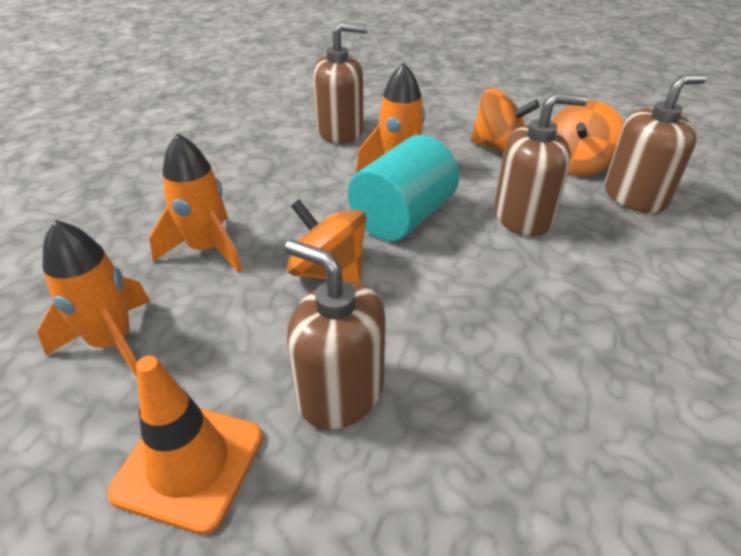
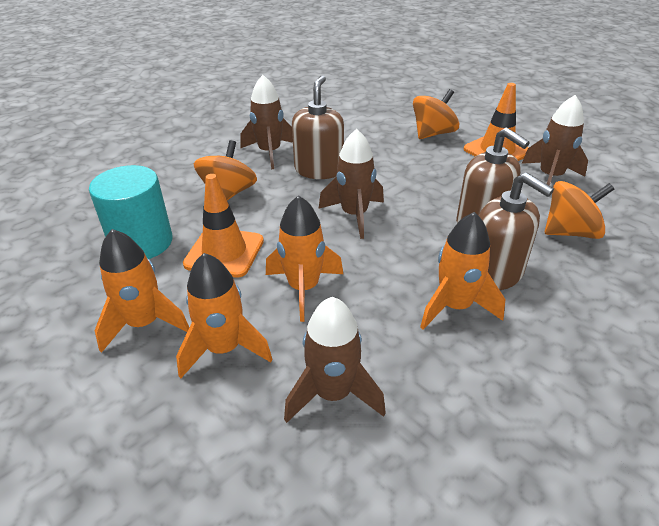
brown rocket: none = 0 -> [241,75,293,169] [284,297,386,423] [319,129,384,239] [522,95,588,195] = 4
brown soap dispenser: [285,240,385,430] [314,22,367,144] [494,93,588,236] [605,74,707,213] = 4 -> [292,75,344,179] [456,128,530,223] [479,172,554,290] = 3
orange rocket: [37,220,150,377] [149,133,242,273] [356,62,425,171] = 3 -> [94,229,189,353] [176,253,272,378] [266,195,343,322] [420,212,505,330] = 4
orange traffic cone: [107,356,263,535] = 1 -> [183,174,264,278] [464,83,529,161] = 2

